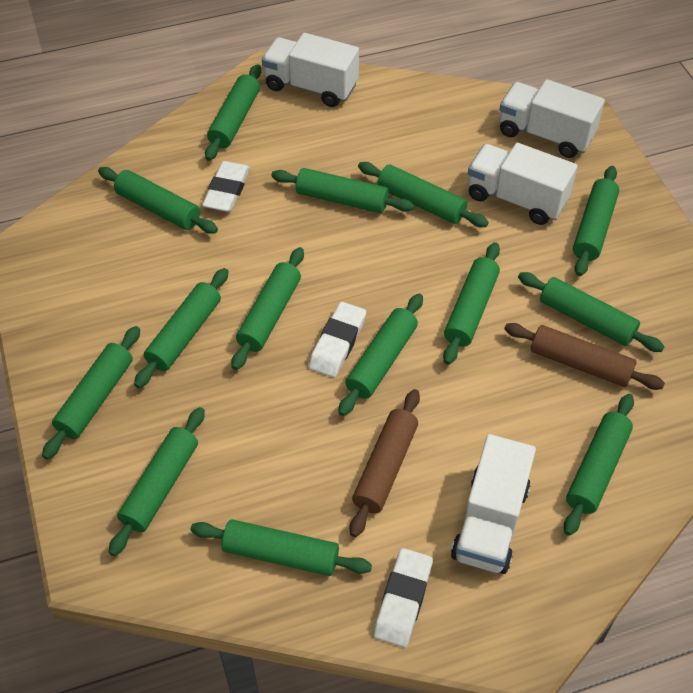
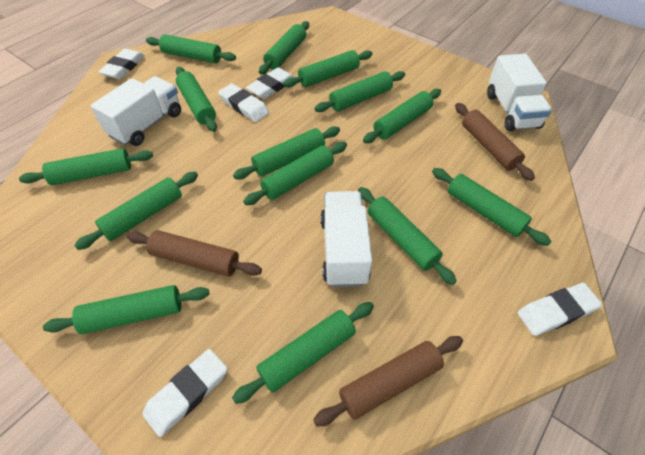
brown rolling pin: [350,389,420,537] [504,323,665,390] = 2 -> [127,230,262,277] [313,336,463,426] [455,103,535,181] = 3
white eraser: [202,161,250,212] [309,302,366,378] [374,548,433,647] = 3 -> [99,49,145,79] [142,349,227,437] [218,84,269,122] [246,67,294,99] [518,283,602,336] = 5
white truck: [262,33,359,107] [451,434,536,574] [468,143,578,225] [499,79,605,158] = 4 -> [91,76,181,146] [320,191,372,287] [487,54,552,131] = 3

